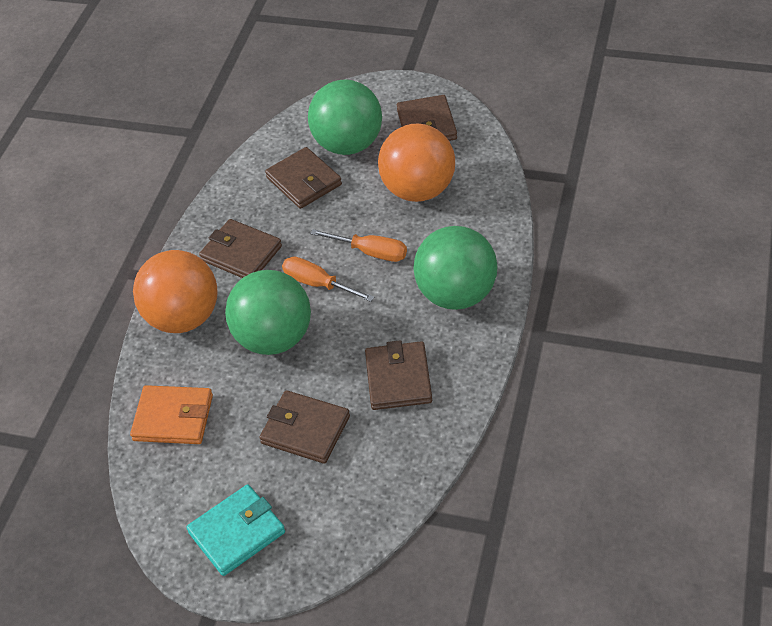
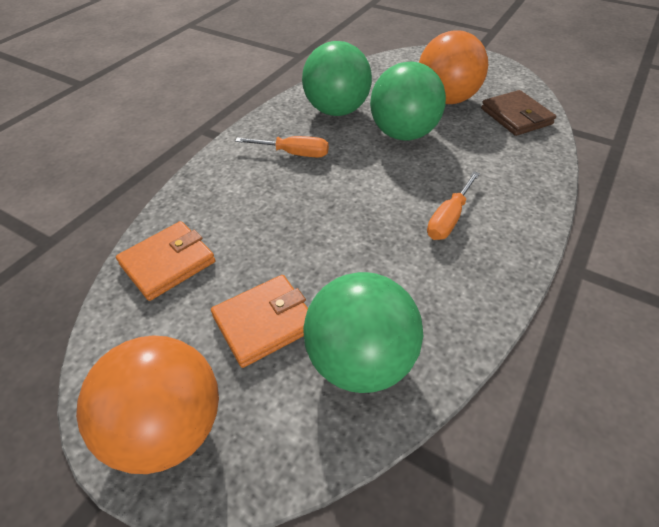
brown wallet: [199,219,282,278] [259,390,350,464] [265,147,342,209] [365,340,432,410] [397,95,457,141] = 5 -> [481,90,556,136] = 1
orange wallet: [130,385,213,444] = 1 -> [116,221,215,301] [211,275,308,368] = 2
turquoise wallet: [186,484,285,576] = 1 -> none = 0

